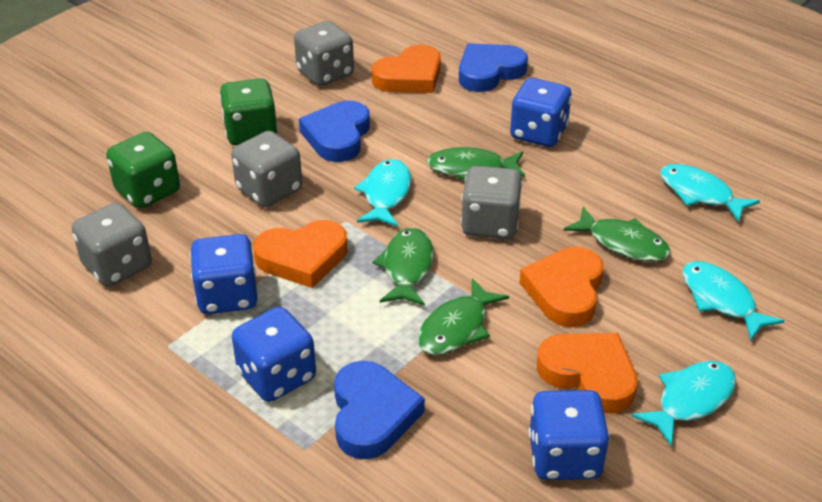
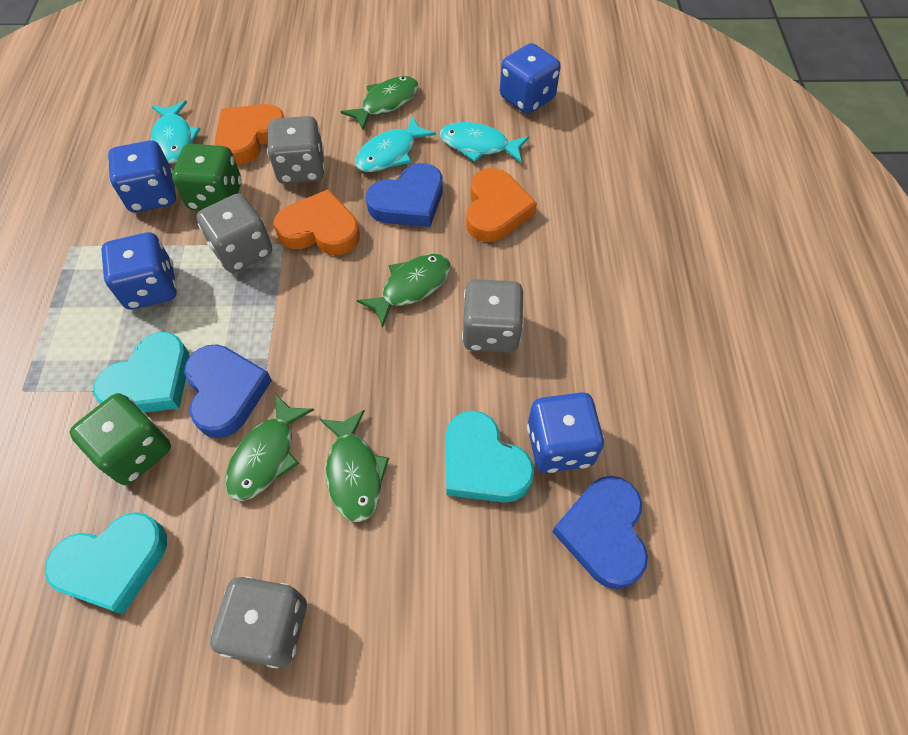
orange heart: [253,220,348,288] [372,45,441,93] [519,247,604,327] [537,333,638,414] = 4 -> [215,104,285,165] [273,189,360,255] [466,168,537,242] = 3
turquoise fish: [354,159,411,227] [631,361,736,446] [660,164,760,222] [682,261,784,340] = 4 -> [151,101,200,164] [355,116,436,172] [440,122,529,162] = 3
turquoise heart: none = 0 -> [45,512,167,614] [93,332,190,413] [446,410,534,503] = 3

